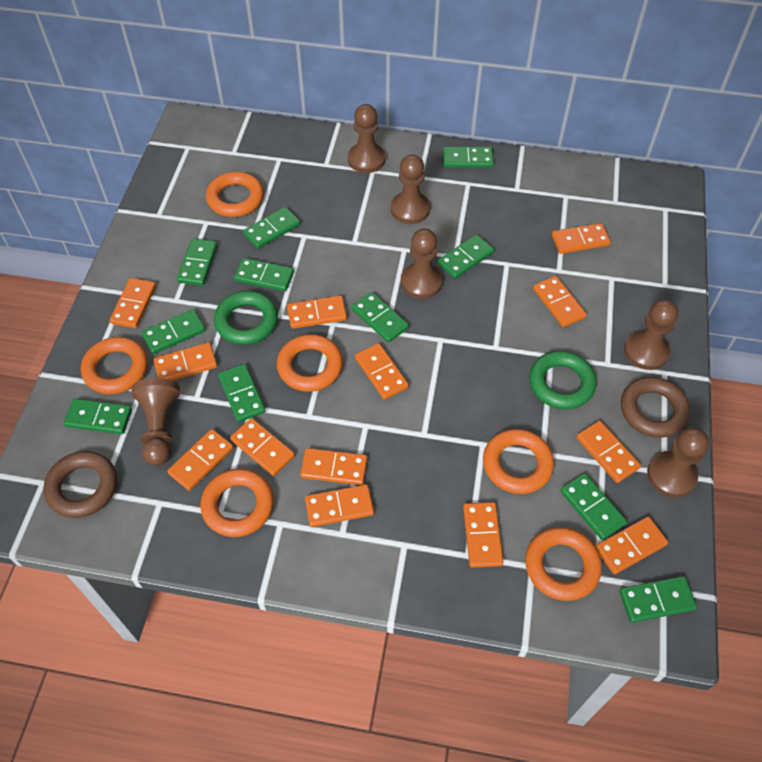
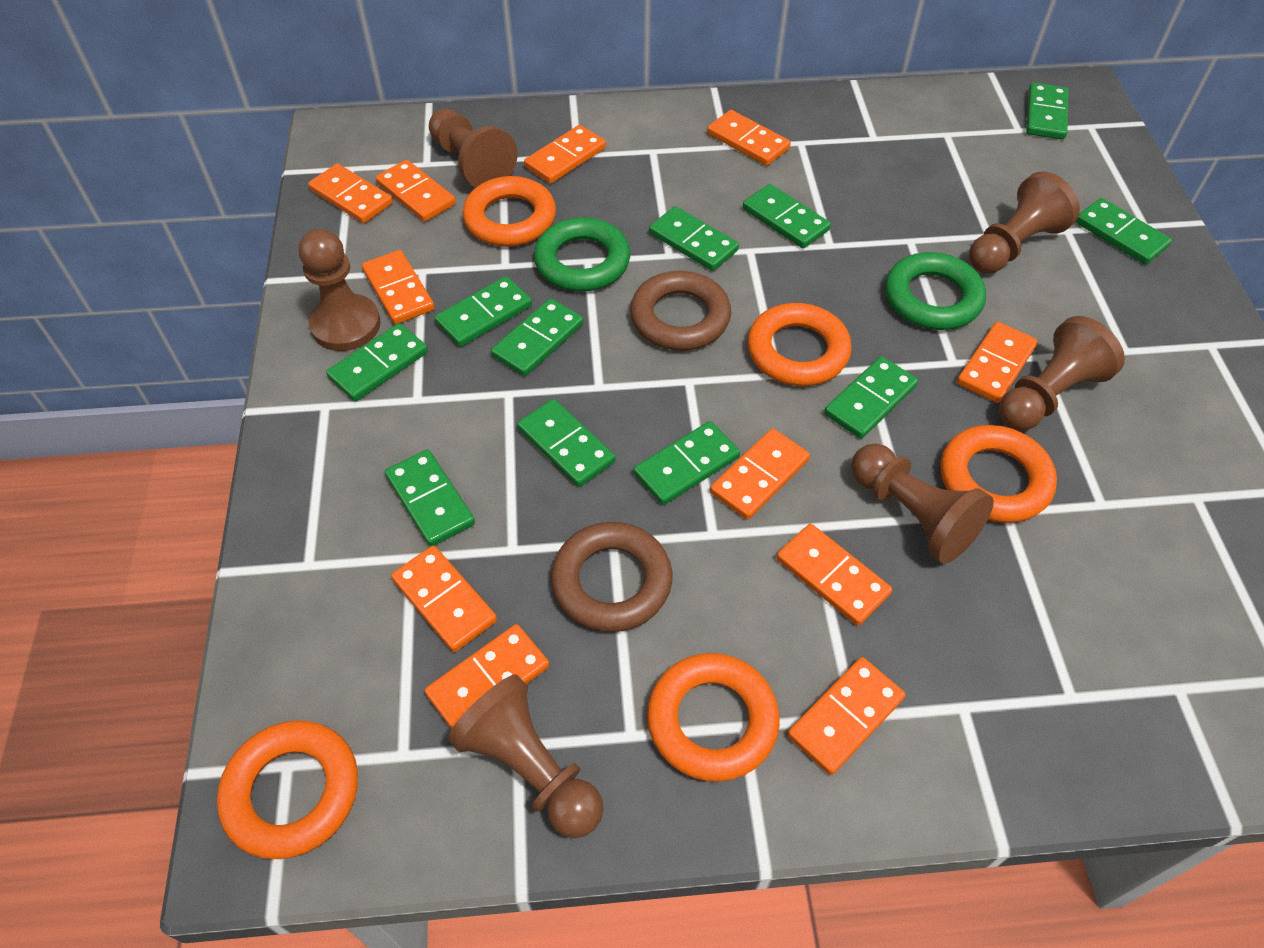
orange domino: [110,278,156,328] [153,342,217,381] [167,429,234,491] [230,418,295,476] [287,296,347,329] [300,448,367,485] [305,484,374,527] [355,343,409,400] [463,502,503,568] [533,276,587,327] [552,223,611,254] [576,421,641,483] [595,517,668,574] = 13 -> [308,164,393,223] [362,250,435,324] [376,160,456,222] [391,546,497,652] [425,624,549,729] [524,125,606,184] [707,110,791,166] [710,428,810,520] [776,524,892,626] [787,657,905,775] [957,322,1038,403] = 11
orange ring: [81,337,148,395] [200,469,274,537] [206,172,264,217] [277,334,343,392] [483,429,554,494] [525,527,602,601] = 6 -> [217,720,358,859] [462,176,556,246] [647,653,780,782] [747,303,852,386] [941,425,1057,523] = 5

